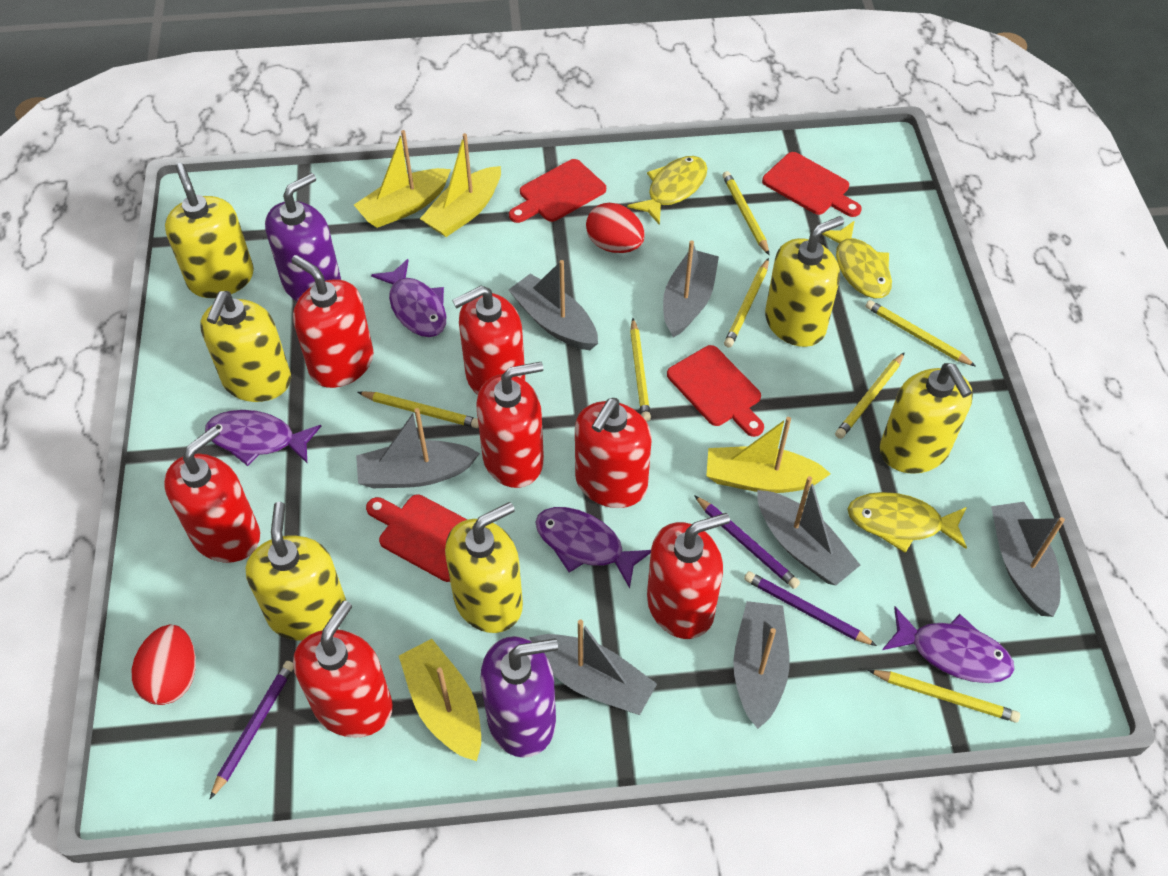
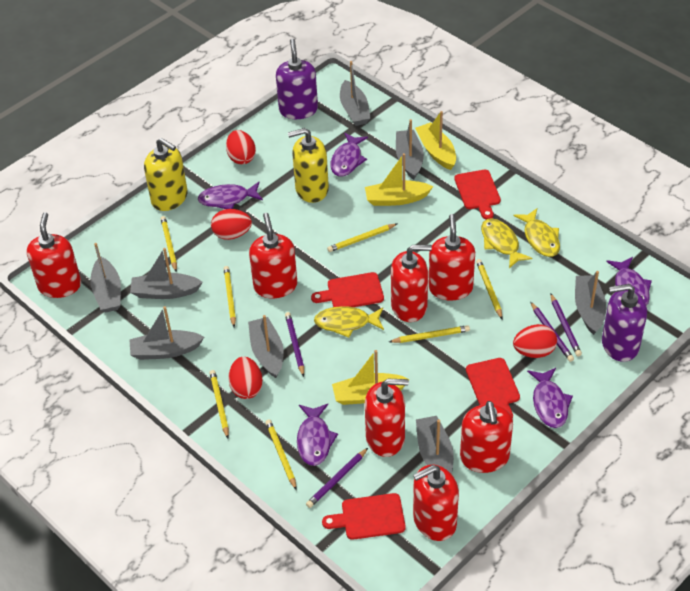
grey boat: [356,408,480,488] [509,260,598,350] [529,620,657,715] [663,240,719,338] [733,601,790,729] [757,476,860,585] [991,502,1065,617] = 7 -> [90,243,121,312] [130,248,203,299] [130,306,204,360] [248,315,284,378] [340,61,371,126] [396,119,424,180] [416,416,454,474] [575,271,606,335] = 8
purple fish: [205,410,321,466] [371,259,446,337] [535,507,651,588] [882,607,1014,683] = 4 -> [198,182,263,209] [297,404,338,466] [330,133,368,176] [527,368,573,428] [606,257,652,305] = 5
purple pencil: [210,661,294,799] [694,495,800,589] [744,571,877,646] = 3 -> [285,312,304,377] [306,448,368,508] [530,302,574,362] [550,293,582,357] = 4
red egg: [132,625,196,705] [586,203,645,253] = 2 -> [211,209,252,240] [226,130,256,164] [228,357,263,399] [513,324,557,358] = 4
yellow boat: [354,130,451,228] [399,639,481,761] [420,133,501,237] [706,417,831,493] = 4 -> [332,350,410,405] [365,153,433,206] [415,111,456,170] = 3
yellow soap dispenser: [165,163,254,298] [200,291,291,402] [246,502,346,641] [445,502,523,633] [765,216,844,347] [880,363,973,474] = 6 -> [144,138,188,211] [288,128,329,203] = 2

